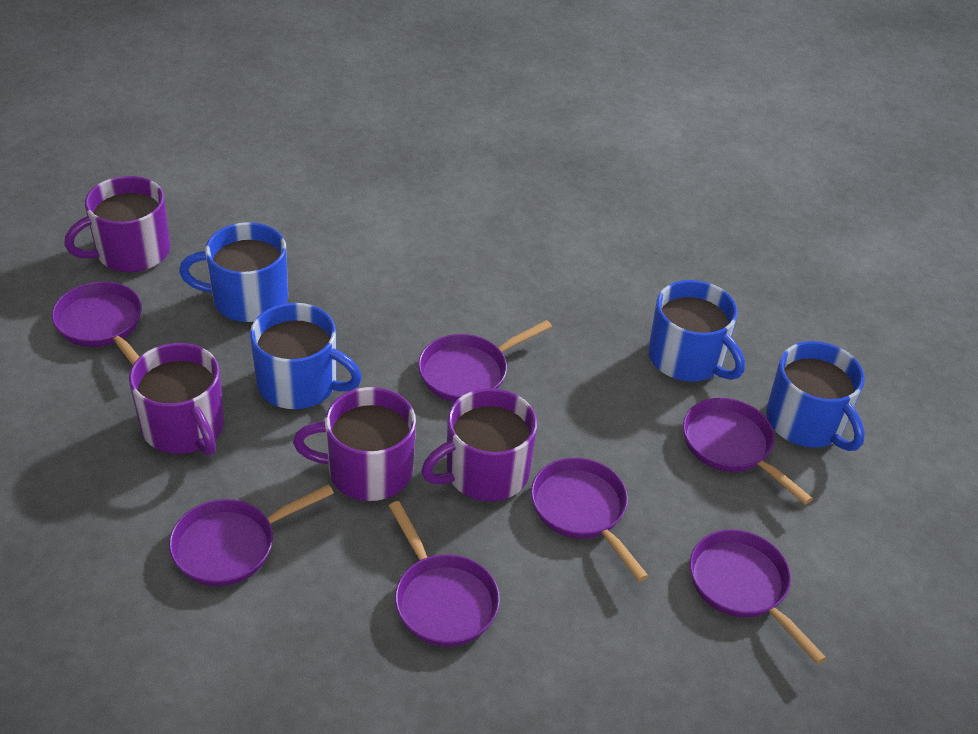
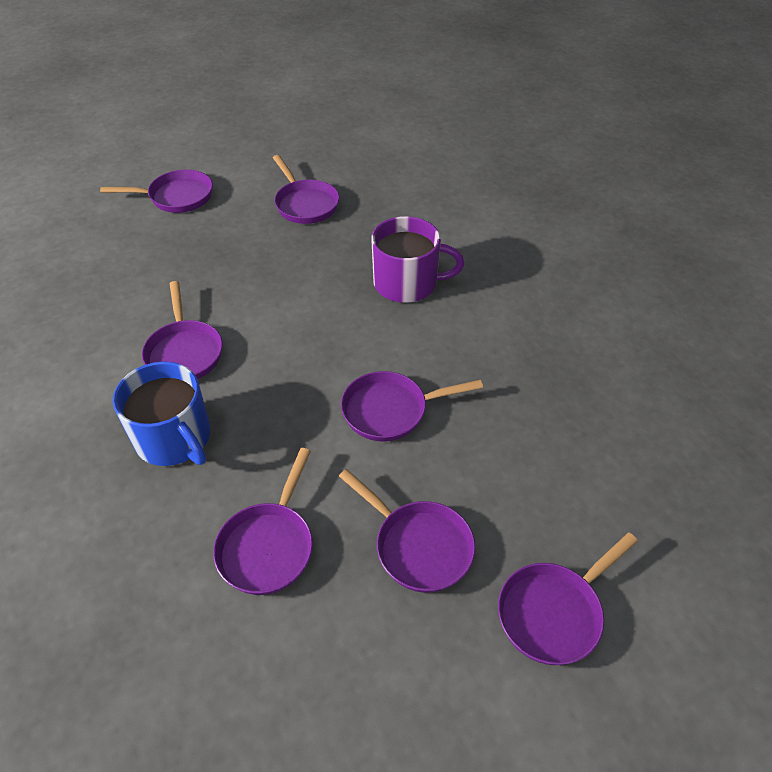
blue mug: [179,222,288,322] [250,303,362,409] [649,280,745,382] [766,341,865,451] = 4 -> [113,361,210,466] = 1
purple mug: [64,176,171,272] [129,343,225,456] [293,387,416,501] [421,388,537,501] = 4 -> [371,216,464,303] = 1

